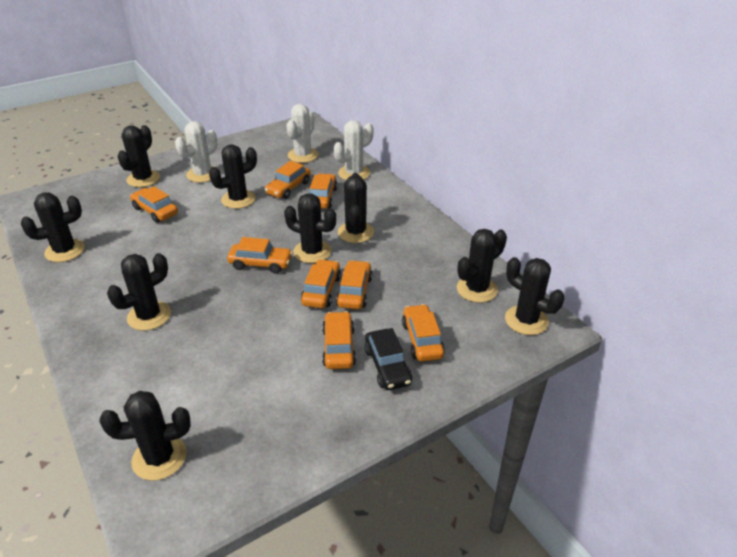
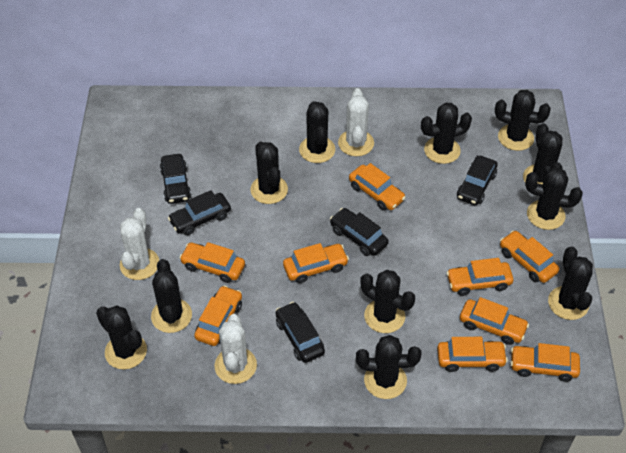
black cactus: [21,192,85,262] [99,391,191,481] [107,253,171,331] [117,125,160,187] [209,144,257,209] [284,193,336,263] [338,173,374,243] [457,229,507,303] [505,257,564,335] = 9 -> [96,305,147,369] [151,259,192,333] [250,142,288,204] [299,101,335,163] [356,335,421,399] [360,270,415,333] [421,103,472,164] [495,90,551,151] [523,123,563,184] [525,167,583,230] [548,246,593,320] = 11
black car: [364,328,412,390] = 1 -> [160,154,191,204] [168,190,231,235] [275,302,325,363] [330,208,389,256] [457,156,497,205] = 5
orange car: [130,186,178,223] [227,237,293,273] [265,161,311,199] [301,259,341,308] [310,173,338,209] [322,311,356,369] [336,260,373,309] [402,304,445,362] = 8 -> [179,242,245,283] [194,285,242,346] [283,243,349,283] [349,163,406,211] [437,337,508,372] [446,258,513,296] [460,297,529,345] [500,230,559,283] [511,343,580,382] = 9

